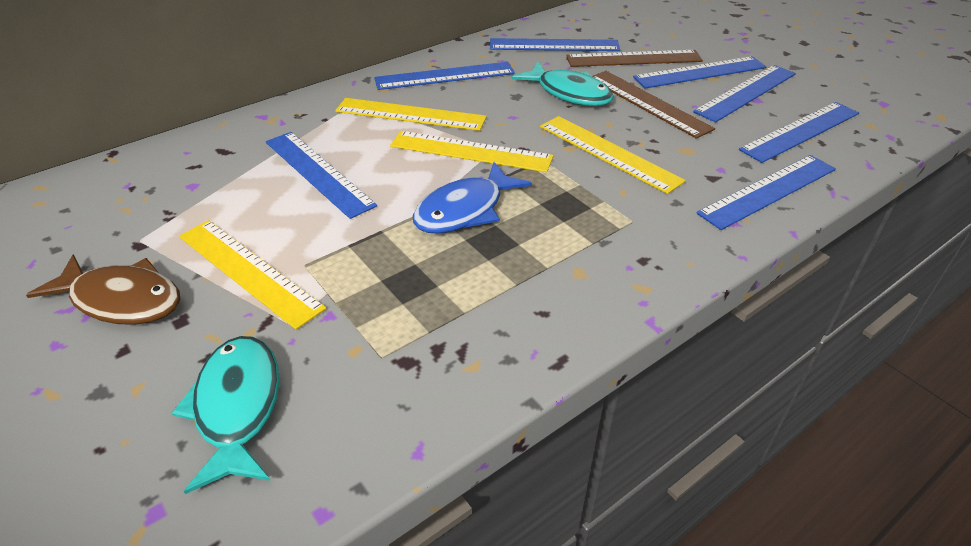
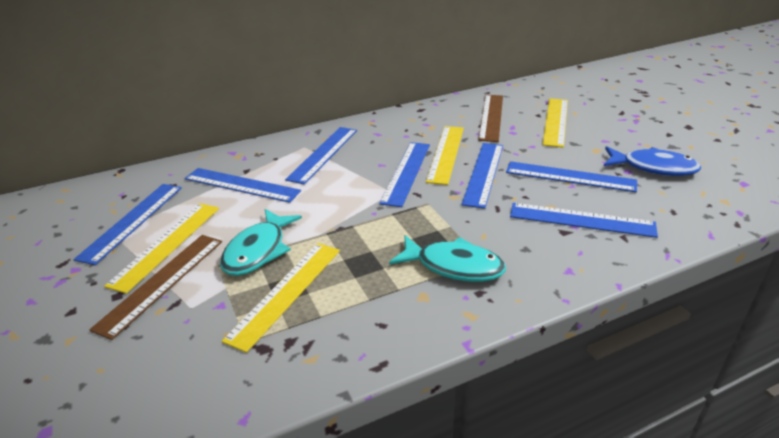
brown fish: [26,255,180,325] = 1 -> none = 0

